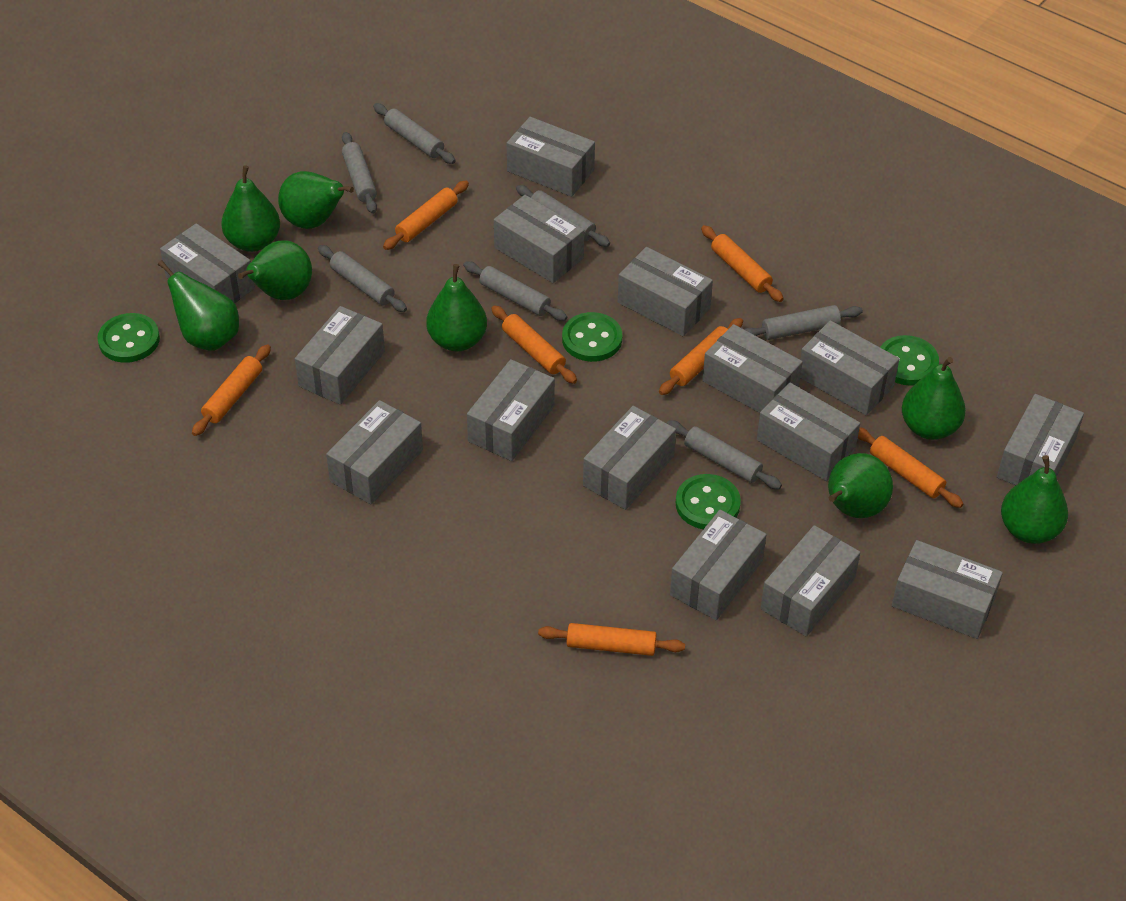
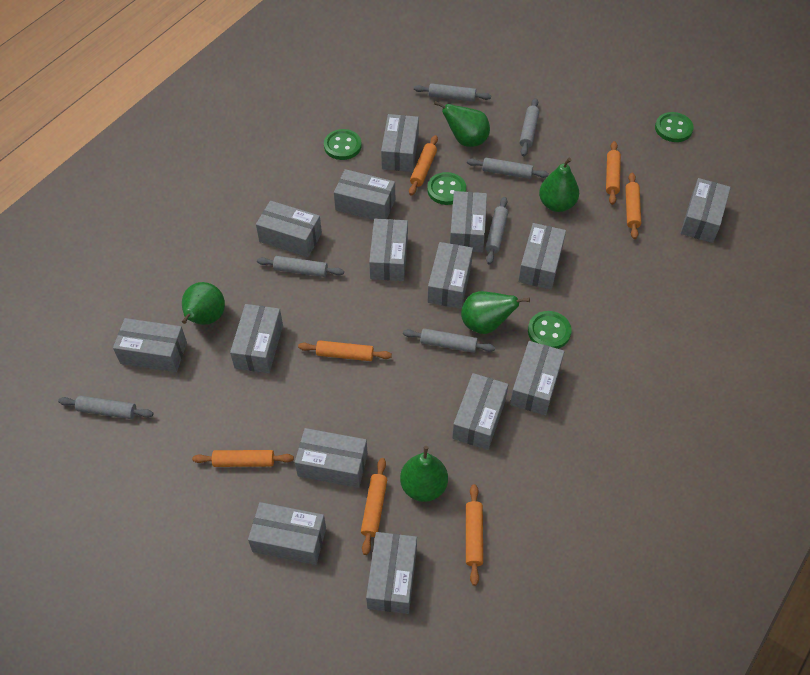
green pear: [158,260,239,351] [221,165,280,252] [238,240,312,300] [278,171,354,229] [426,264,487,352] [828,453,893,518] [902,357,966,440] [1001,455,1068,544] = 8 -> [182,282,225,325] [400,446,448,502] [434,101,490,147] [461,291,530,334] [539,158,579,212] = 5

